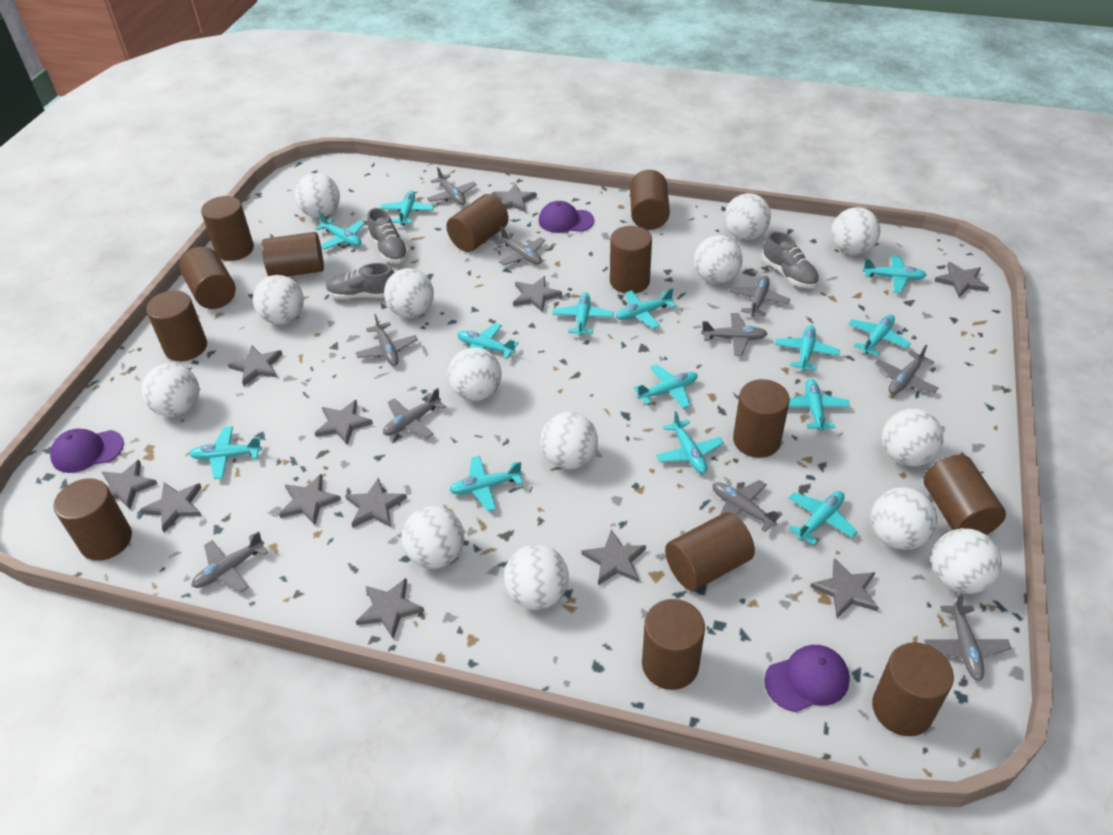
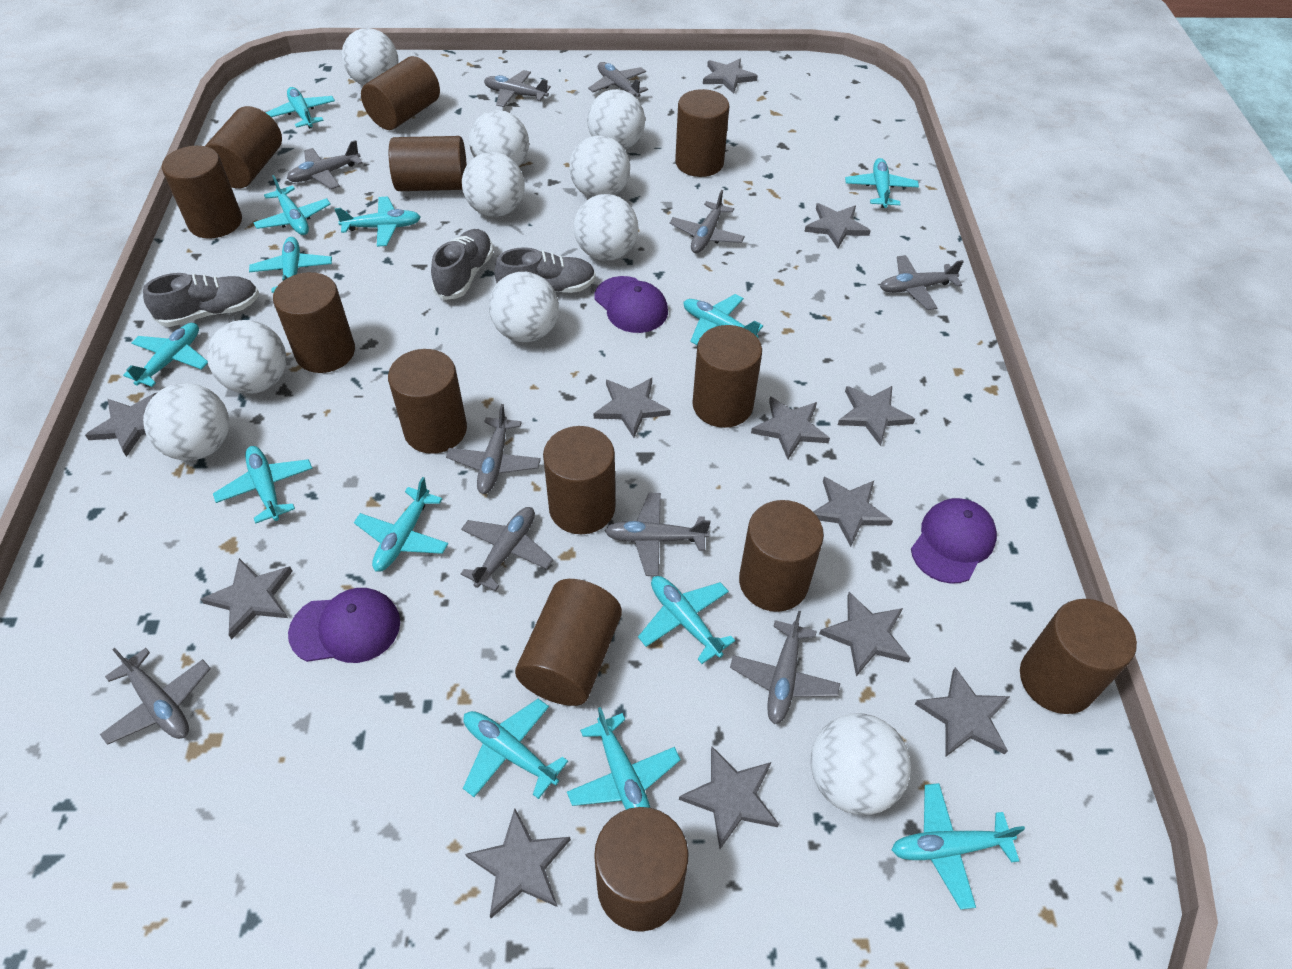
turquoise plane: [189,426,262,479] [315,213,365,250] [380,190,434,226] [449,456,523,511] [457,323,518,359] [552,292,614,336] [615,288,676,329] [634,364,698,409] [656,411,724,474] [774,325,840,371] [788,491,858,545] [789,379,850,432] [848,315,911,356] [862,255,927,293] = 14 -> [123,323,208,387] [213,446,313,523] [249,237,332,293] [253,175,331,235] [265,87,335,129] [335,196,421,247] [354,477,448,572] [463,699,568,799] [567,707,681,810] [638,576,735,664] [683,294,763,345] [845,158,919,208] [892,783,1025,910] = 13
white ball: [141,363,199,417] [253,275,304,325] [295,173,340,218] [384,268,434,318] [401,506,464,569] [448,347,502,401] [504,544,569,610] [540,412,598,469] [694,235,743,284] [724,193,771,240] [831,207,880,255] [871,487,937,550] [882,408,944,466] [932,528,1002,594] = 14 -> [143,383,229,461] [207,320,286,394] [342,28,398,86] [462,152,525,217] [469,110,529,166] [489,272,559,342] [569,136,630,198] [574,194,638,261] [587,89,645,149] [811,713,911,815] = 10

